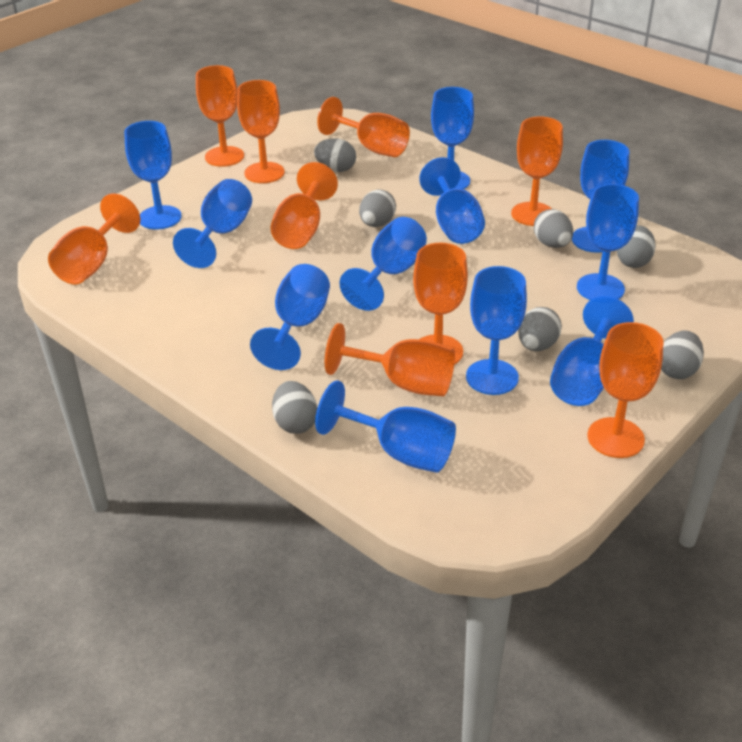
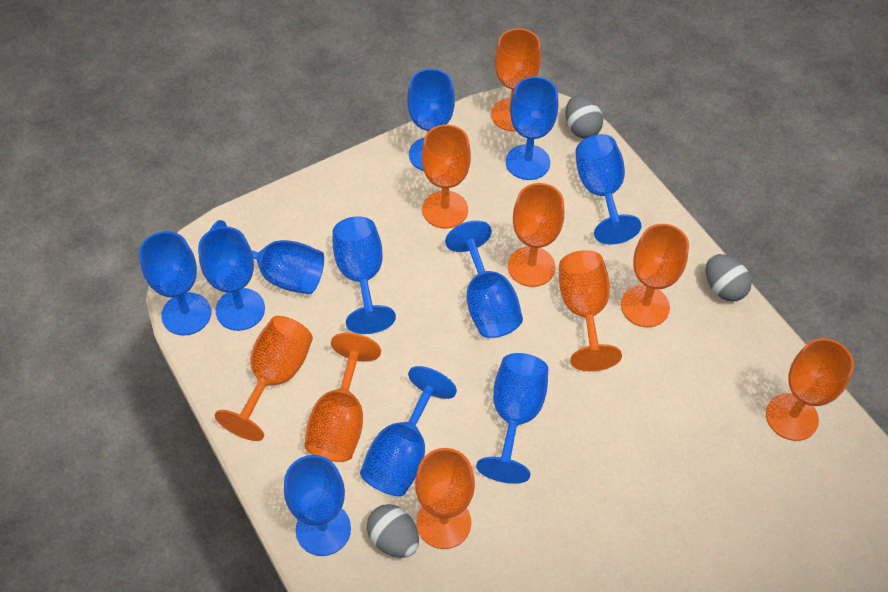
grey egg: [272,381,317,434] [314,138,356,172] [359,189,396,227] [518,307,562,351] [534,209,573,248] [617,226,656,268] [661,330,704,379] = 7 -> [367,504,419,558] [565,95,603,139] [706,254,752,301] = 3

